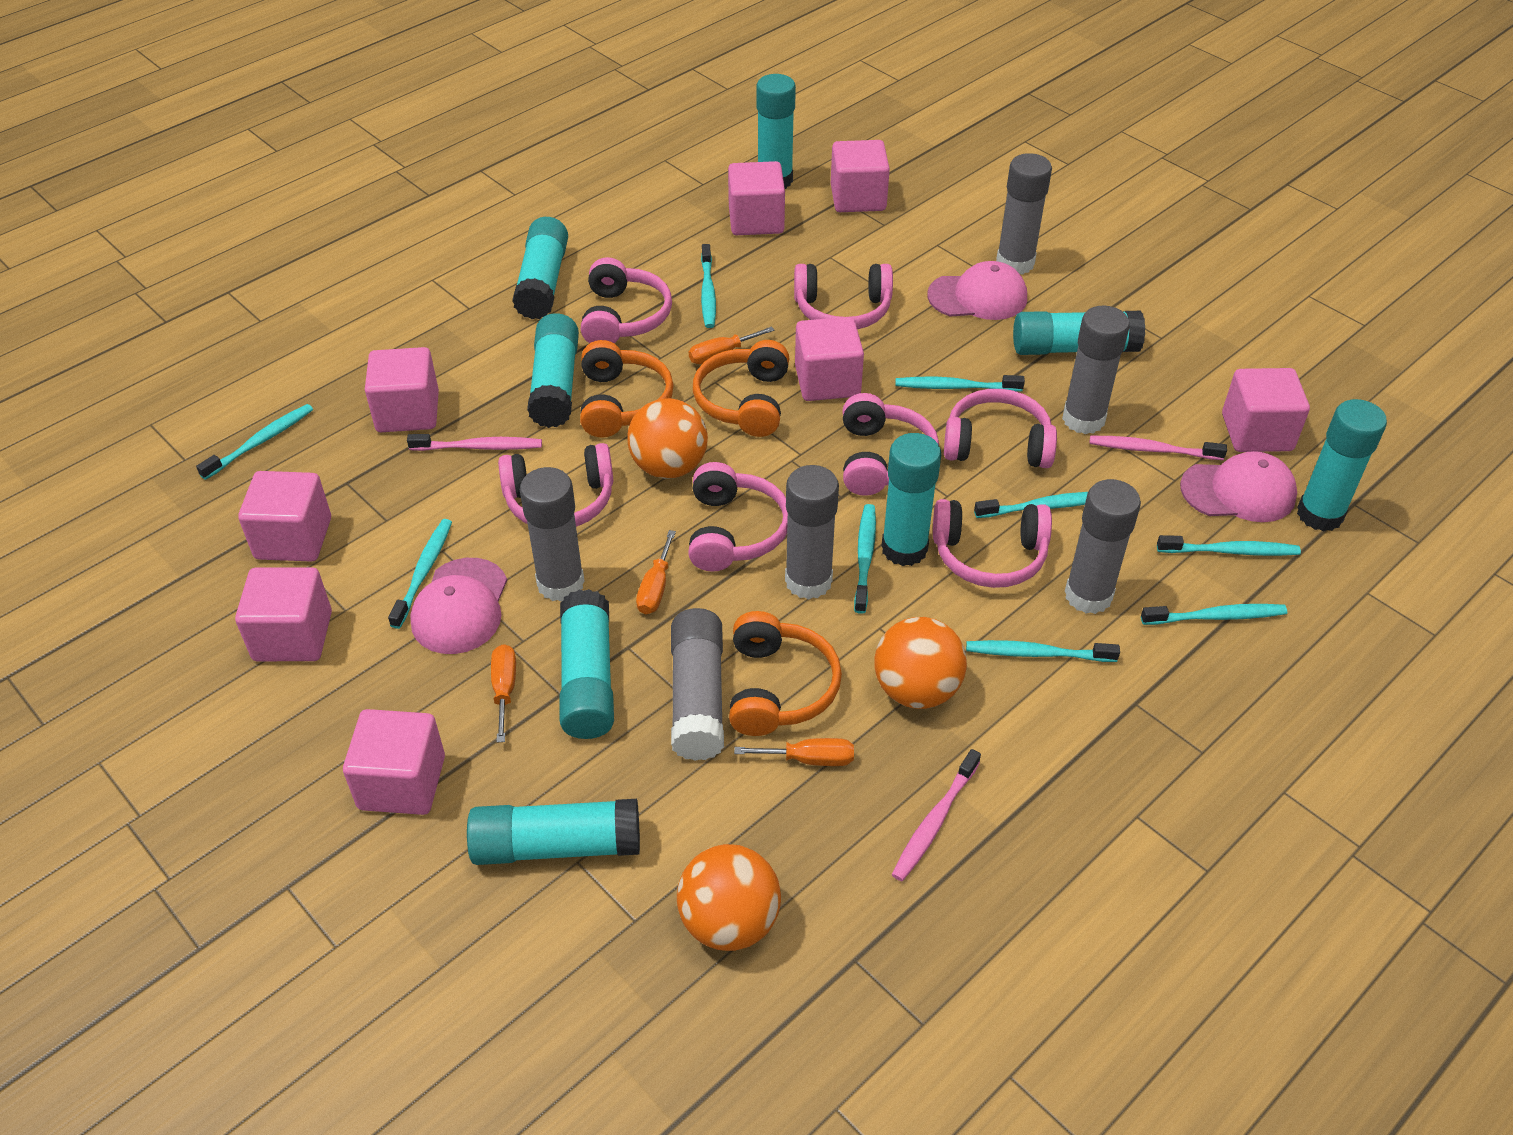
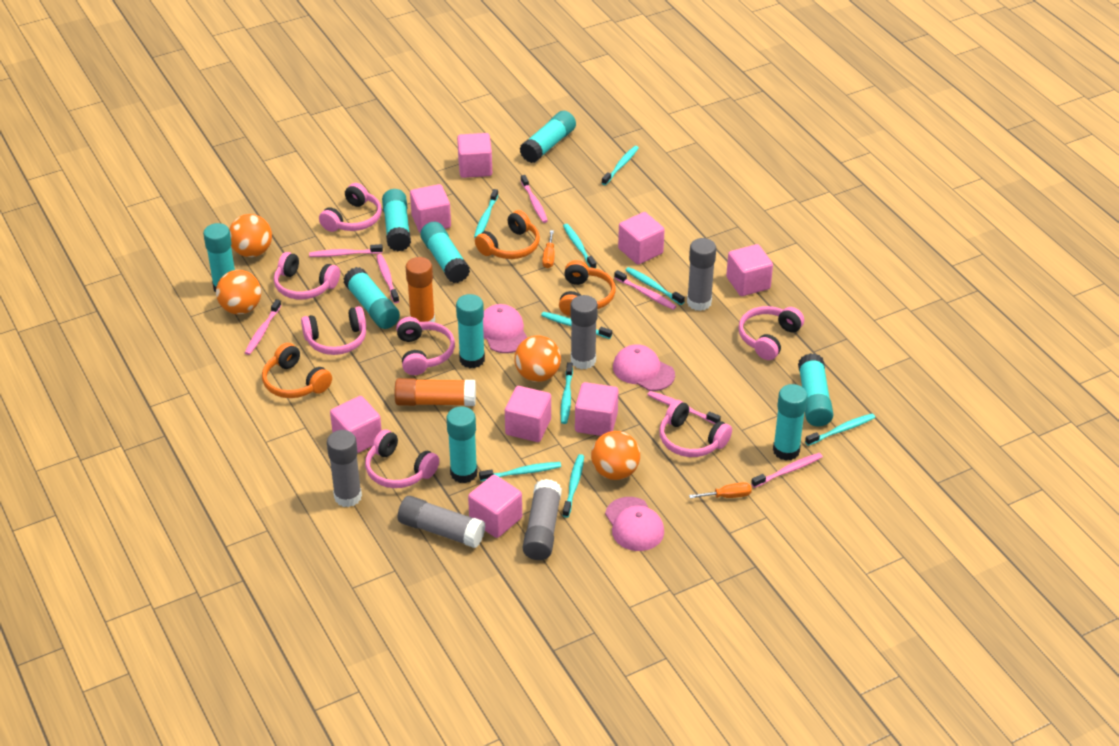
grey glue stick: [520,467,585,602] [671,608,724,761] [785,465,839,599] [996,153,1052,275] [1062,306,1130,434] [1065,479,1141,614] = 6 -> [327,430,362,507] [398,496,485,548] [523,479,562,560] [570,295,598,369] [687,238,716,311] = 5
orange ball: [628,398,708,479] [677,844,781,951] [874,617,967,709] = 3 -> [216,270,261,315] [229,214,272,257] [514,336,561,382] [591,431,640,480] = 4
orange glue stick: none = 0 -> [395,378,476,406] [406,257,435,322] = 2
orange screwdriver: [491,644,516,743] [636,530,676,614] [689,326,775,364] [734,738,854,766] = 4 -> [542,230,555,268] [689,482,752,499] = 2
pink toothbrush: [407,434,542,451] [892,749,981,881] [1089,436,1227,460] = 3 -> [245,299,282,355] [309,244,383,257] [376,254,399,303] [521,175,548,223] [614,270,676,310] [647,391,721,424] [751,453,823,488] = 7
turquoise glue stick: [467,799,640,865] [512,217,568,319] [527,313,579,428] [559,589,614,739] [757,74,796,189] [881,433,941,566] [1013,311,1145,355] [1297,399,1387,532] = 8 -> [203,223,235,292] [343,267,400,329] [382,189,411,251] [420,222,470,283] [446,406,478,483] [456,294,485,368] [520,111,576,163] [773,384,808,460] [798,353,833,426] = 9

